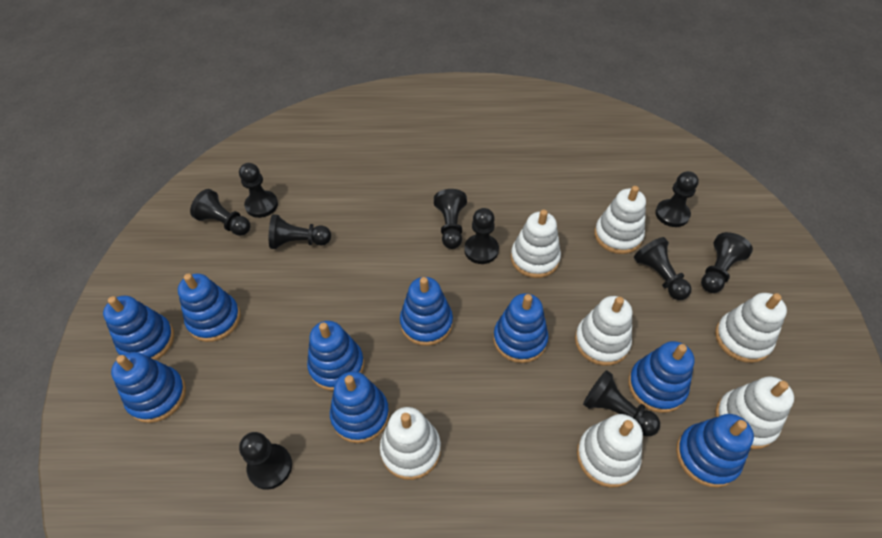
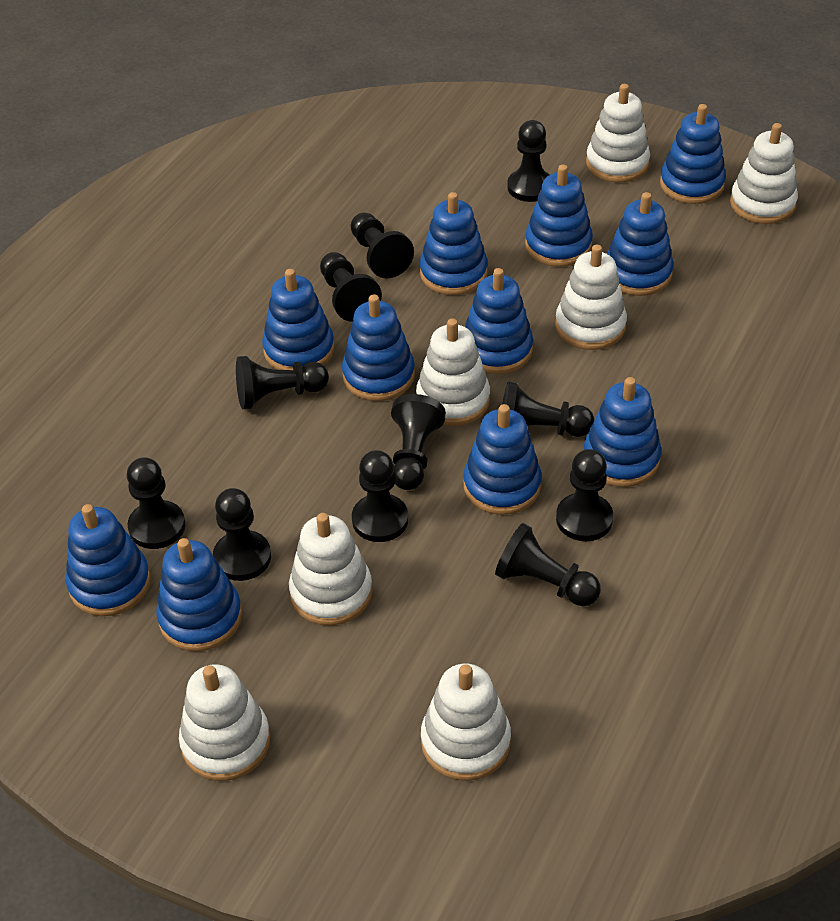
black pawn: [190,189,251,236] [239,163,278,218] [239,432,292,490] [269,214,331,249] [434,189,467,249] [464,208,499,264] [583,370,660,436] [634,237,691,300] [655,171,699,227] [701,232,753,293] = 10 -> [127,457,185,549] [213,488,271,581] [236,356,329,409] [320,252,382,322] [350,212,414,279] [352,450,408,542] [391,394,446,490] [495,523,601,606] [502,381,594,437] [507,120,550,202] [556,449,613,541] = 11
blue stacking toy: [103,296,174,360] [111,352,186,423] [178,274,241,342] [307,321,364,391] [330,371,389,443] [400,277,453,346] [493,293,548,363] [628,341,695,413] [676,414,754,487] = 9 -> [66,504,151,616] [156,538,242,651] [262,269,334,370] [342,295,415,401] [420,192,488,295] [463,404,542,515] [465,268,533,374] [525,164,593,267] [584,377,662,487] [607,192,674,296] [660,104,726,204] = 11

